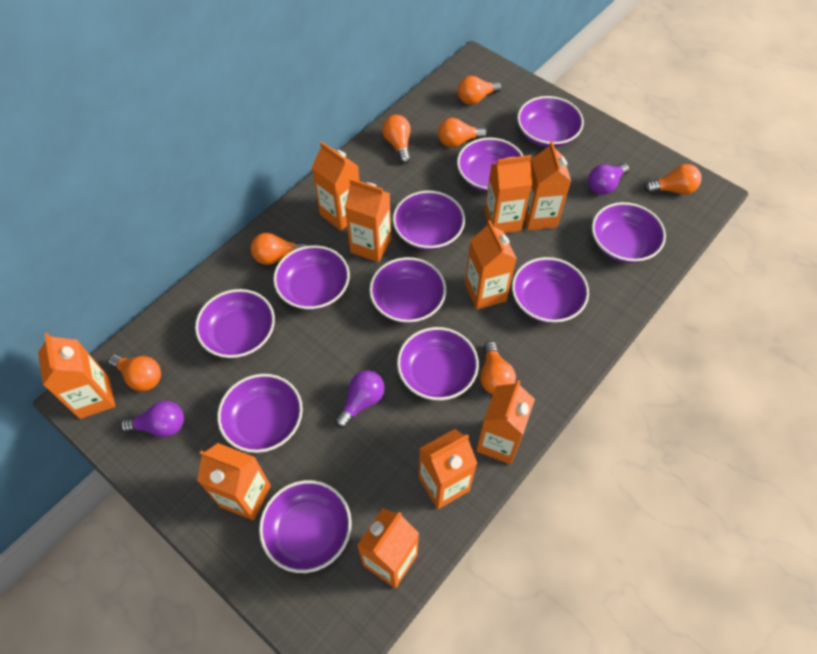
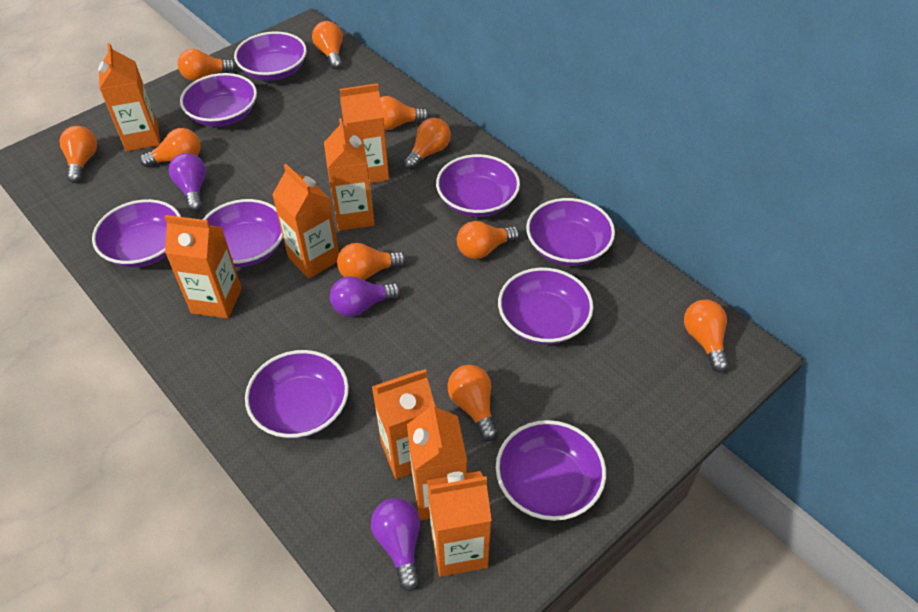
orange carton: [38,333,115,419] [197,443,271,520] [312,142,359,231] [345,178,391,262] [357,509,419,588] [419,429,477,509] [465,220,517,310] [476,380,535,464] [485,155,532,233] [524,141,571,230] = 10 -> [98,43,160,151] [165,215,242,319] [272,164,339,279] [324,118,375,231] [340,83,389,183] [372,369,435,479] [407,401,467,520] [427,471,492,577] = 8
orange light bulb: [108,354,161,391] [251,233,308,265] [382,115,411,164] [438,118,487,147] [457,76,502,105] [480,341,516,394] [644,164,702,194] = 7 -> [59,126,97,183] [140,128,201,167] [178,49,237,81] [312,21,342,69] [337,243,406,280] [380,96,430,130] [404,118,451,170] [447,365,498,441] [457,221,520,259] [684,300,729,372] = 10
purple bowl: [195,289,275,358] [217,374,303,453] [259,480,352,573] [273,245,350,310] [369,257,446,323] [393,191,465,250] [397,327,479,400] [457,137,524,192] [512,257,589,323] [517,96,584,147] [592,202,666,263] = 11 -> [92,199,181,267] [180,73,257,127] [203,199,283,267] [234,31,307,81] [245,350,349,439] [436,154,520,217] [496,420,606,521] [498,267,593,345] [526,198,615,266] = 9

